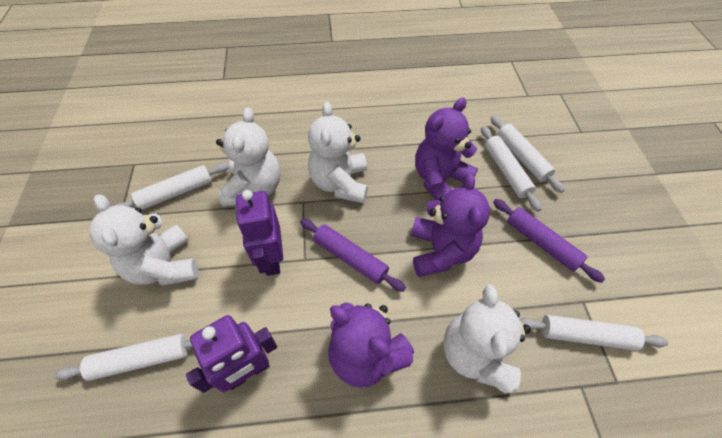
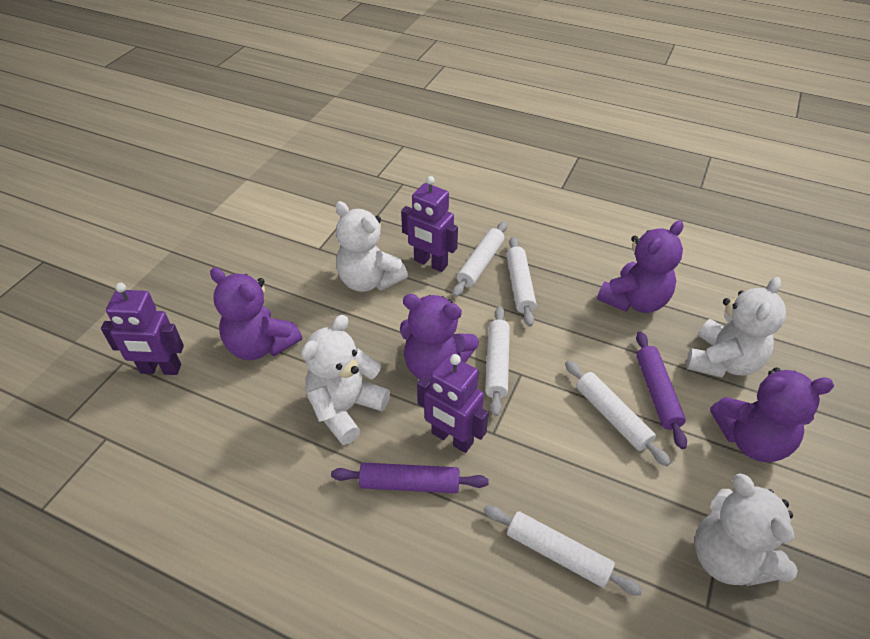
purple robot: [186,315,277,393] [236,190,283,276] = 2 -> [101,283,184,375] [401,176,458,272] [417,354,489,453] = 3
purple teddy bear: [328,302,414,387] [411,173,490,277] [415,98,478,200] = 3 -> [210,268,302,360] [400,294,479,380] [597,220,684,313] [710,368,834,462] = 4

